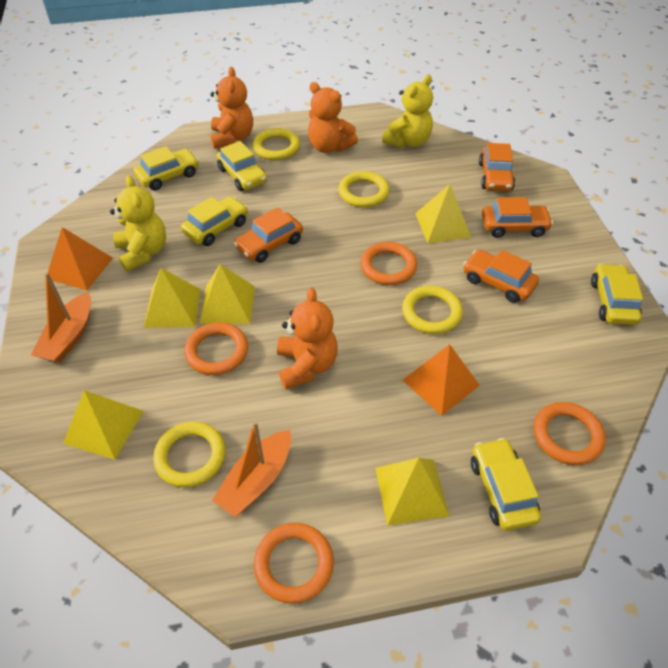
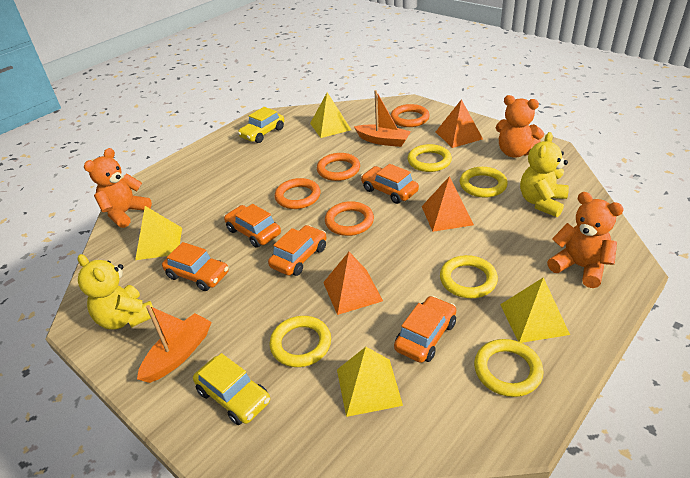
orange car: [234,207,303,263] [463,250,539,303] [479,143,515,191] [482,197,553,238] = 4 -> [162,242,229,291] [224,204,281,248] [268,225,327,276] [361,164,419,204] [394,296,456,363] = 5
orange pyramid: [46,227,113,290] [402,344,480,416] = 2 -> [323,252,383,315] [422,176,474,232] [436,99,483,148] = 3
yellow car: [134,146,199,190] [181,196,248,246] [217,141,267,191] [471,438,541,531] [591,264,643,325] = 5 -> [193,353,270,425] [238,107,284,143] = 2
yellow pyramid: [63,390,143,460] [144,268,201,328] [200,264,255,324] [375,458,449,526] [415,184,471,243] = 5 -> [135,206,182,260] [310,92,351,138] [337,347,403,417] [500,277,570,343] = 4
yellow ring: [153,422,226,487] [253,128,300,160] [338,171,389,208] [402,286,463,334] = 4 -> [270,316,331,367] [408,144,452,172] [440,255,498,298] [460,167,508,198] [474,339,543,397] = 5

